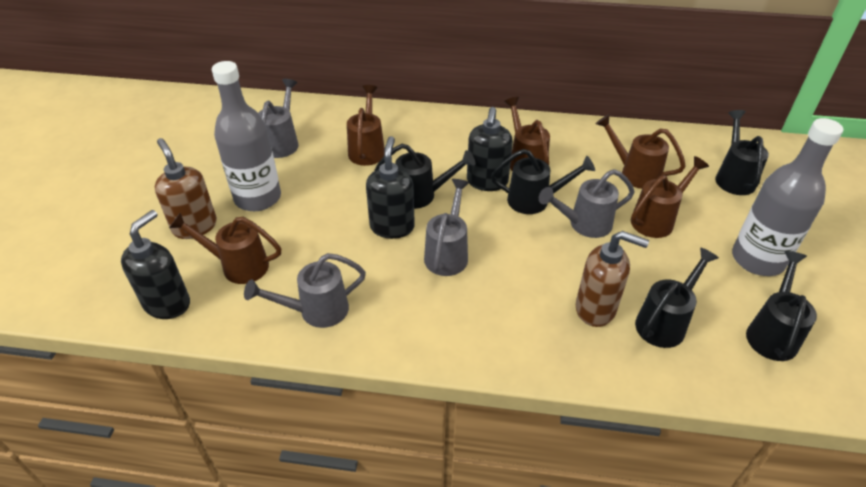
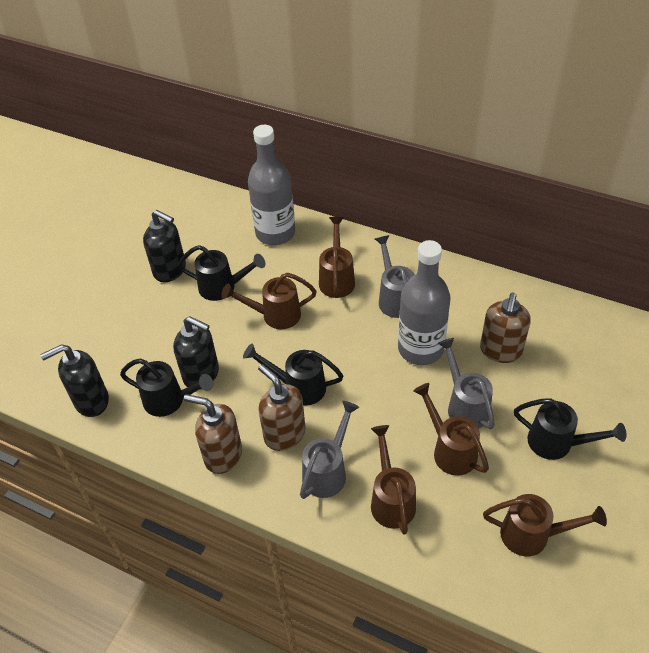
black watering can: [374,144,476,209] [491,149,595,214] [635,247,719,348] [715,110,769,195] [746,251,817,361] = 5 -> [120,358,213,417] [178,245,265,301] [243,344,343,405] [514,398,626,460] = 4
brown soap dispenser: [155,138,217,239] [576,231,649,327] = 2 -> [184,394,242,474] [258,364,305,451] [480,293,531,363] = 3
grey watering can: [244,253,366,328] [258,79,298,158] [424,179,469,276] [539,169,634,238] = 4 -> [300,401,359,499] [375,235,415,318] [438,338,495,429] = 3

